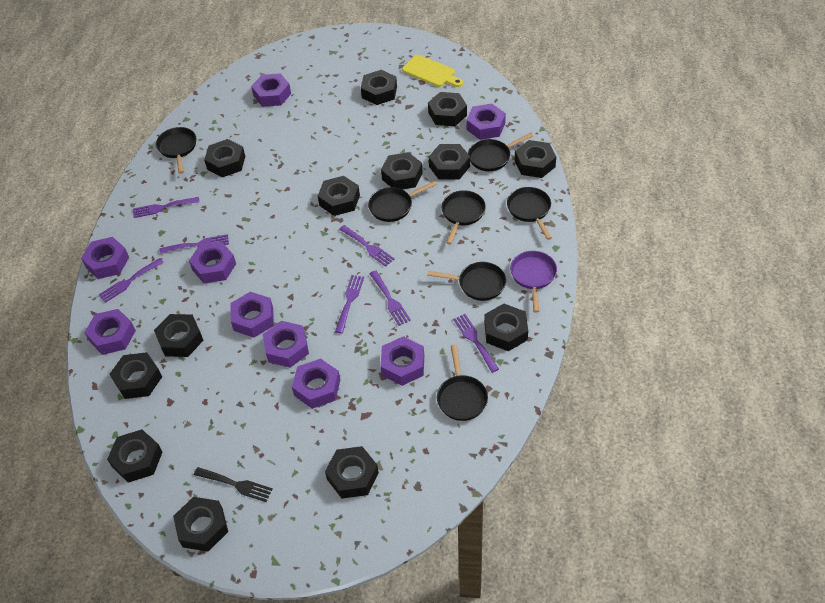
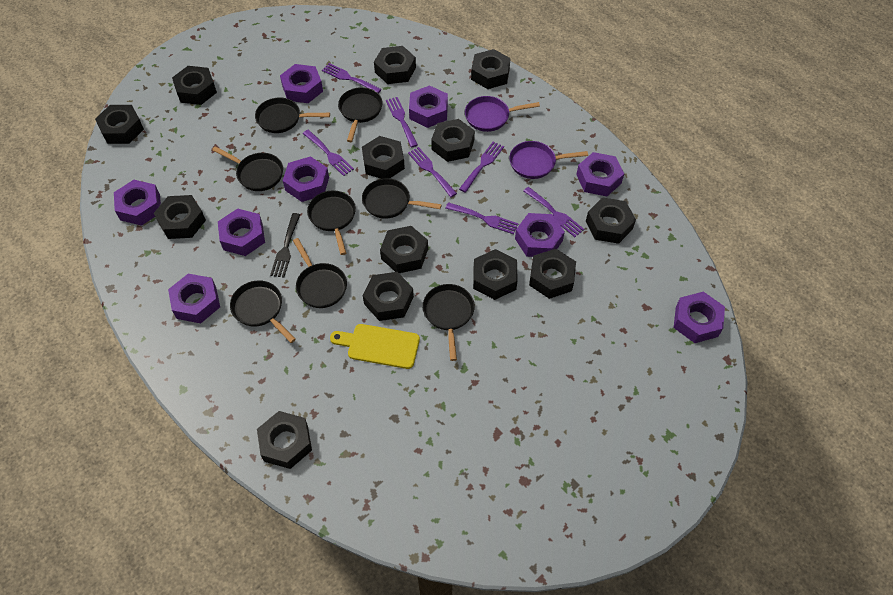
black pan: [156,127,196,174] [368,181,437,222] [427,262,506,301] [437,345,488,421] [442,190,486,244] [468,133,534,171] [507,187,552,240] = 7 -> [212,147,283,191] [230,281,296,343] [255,98,330,133] [293,238,347,308] [307,190,356,255] [338,87,383,142] [362,178,442,218] [423,284,475,361] = 8
purple pan: [510,251,557,313] = 1 -> [465,96,540,132] [509,141,588,179] = 2

